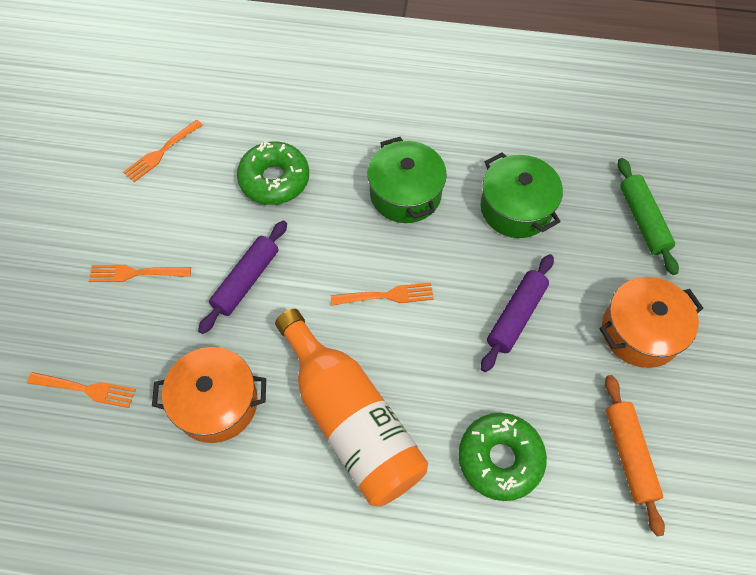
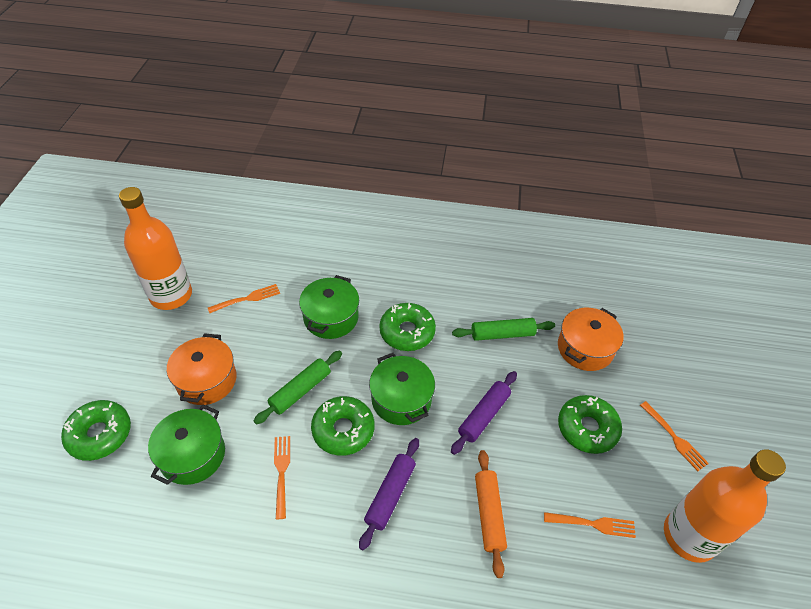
green donut: [237,142,309,205] [458,413,547,501] = 2 -> [61,400,131,461] [311,396,374,456] [379,303,436,351] [558,395,622,454] = 4
green pot: [367,137,447,223] [480,152,563,238] = 2 -> [148,404,225,485] [299,275,359,339] [369,353,435,425] = 3
green rolling pin: [618,158,679,275] = 1 -> [254,351,342,424] [452,318,555,341] = 2
orange bottle: [275,309,428,507] = 1 -> [119,187,192,310] [664,450,786,563] = 2

